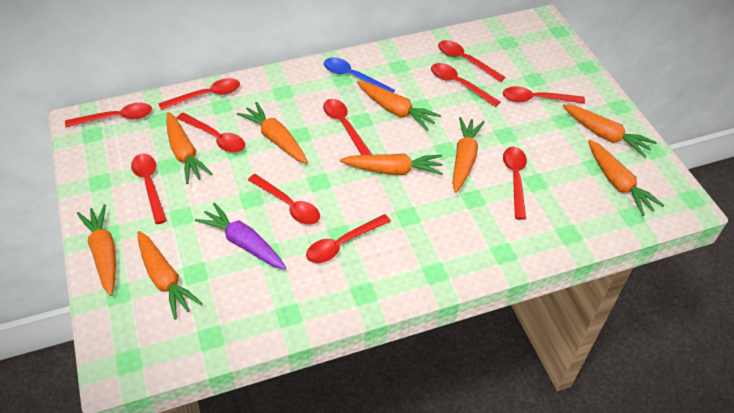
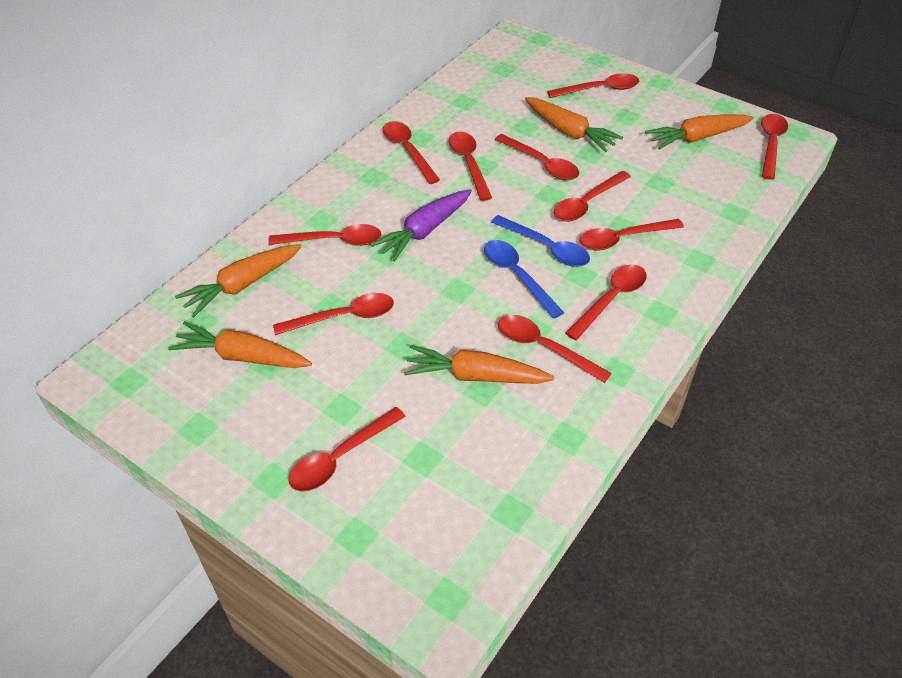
blue spoon: [324,57,395,93] = 1 -> [484,240,564,319] [491,215,590,267] = 2
orange carrot: [77,204,116,296] [138,231,203,319] [166,112,212,184] [237,102,308,164] [340,153,443,175] [357,81,441,131] [452,117,485,193] [563,104,657,158] [588,140,665,216] = 9 -> [168,321,312,368] [175,244,302,317] [404,345,554,384] [525,97,623,152] [645,114,754,150] = 5
red spoon: [65,103,152,127] [131,154,167,224] [158,78,240,110] [177,113,245,153] [248,174,320,225] [306,214,391,263] [323,99,372,155] [431,63,500,107] [438,40,506,82] [503,86,585,104] [503,147,527,220] = 11 -> [268,224,381,246] [273,293,394,335] [289,407,406,491] [383,121,440,184] [449,132,492,201] [495,134,579,180] [498,315,611,383] [547,73,639,98] [554,171,631,222] [565,264,647,340] [579,219,684,250] [761,114,788,180] = 12

